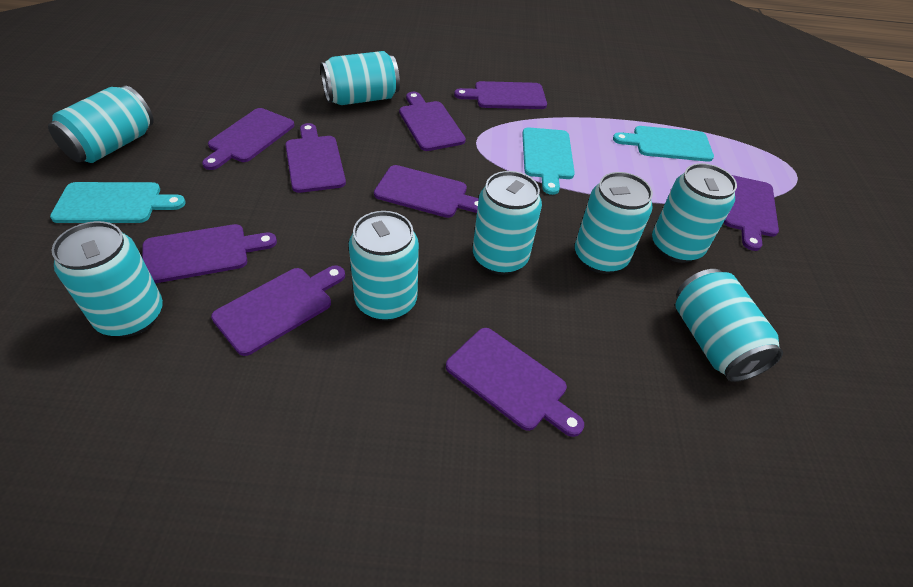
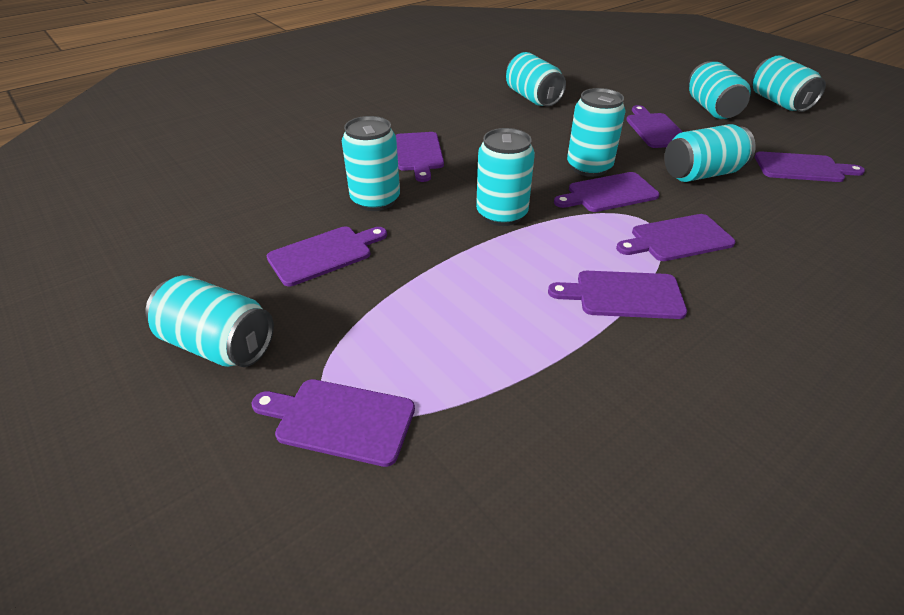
purple cutting board: [142,224,277,283] [202,108,294,170] [211,265,345,356] [285,123,346,193] [374,165,479,218] [399,92,466,151] [446,328,584,437] [454,81,547,109] [724,175,779,251] = 9 -> [252,379,415,467] [267,226,387,286] [396,132,444,182] [548,271,687,319] [554,172,659,212] [616,214,735,261] [626,105,682,148] [755,152,865,182] = 8
turquoise cutting board: [50,182,185,223] [522,127,575,195] [613,126,714,162] = 3 -> none = 0

